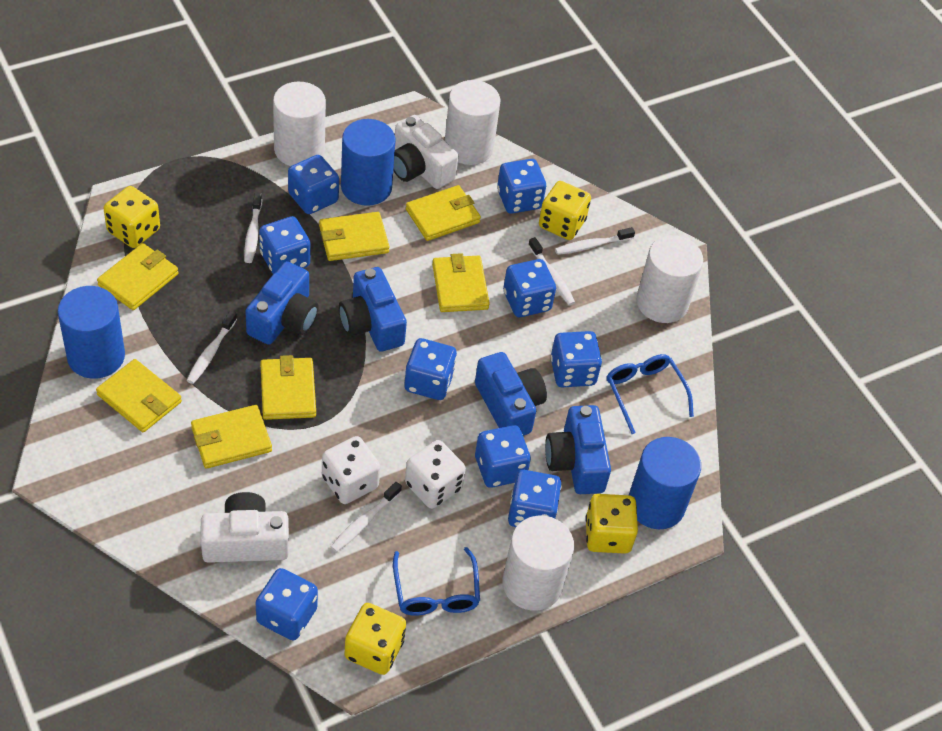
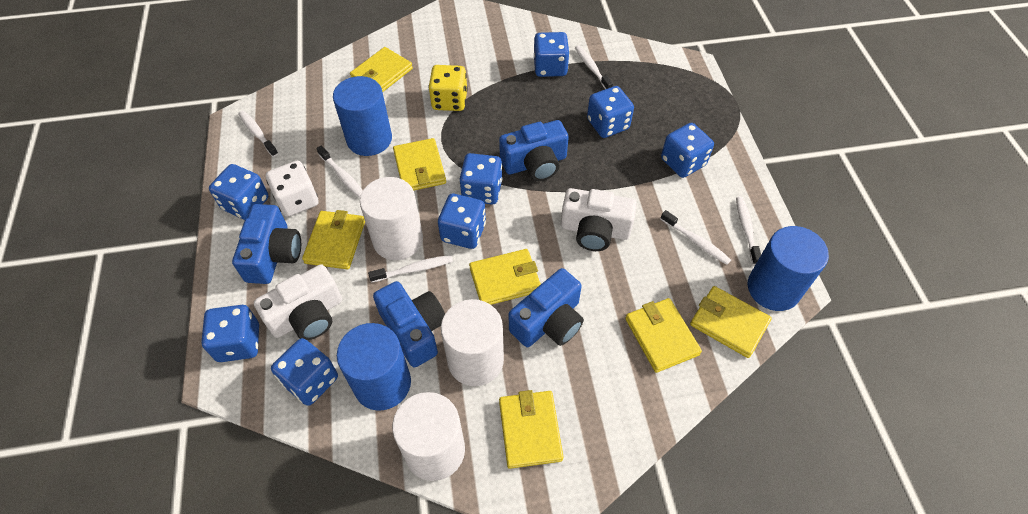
blue dice: [256,568,318,640] [259,216,310,274] [288,155,339,214] [404,338,457,400] [475,425,531,488] [497,159,546,214] [503,259,556,317] [508,470,561,527] [551,331,602,387] = 9 -> [201,305,259,362] [209,164,269,220] [271,338,338,406] [438,194,486,249] [459,153,502,204] [534,32,569,77] [587,86,634,138] [661,123,714,178] = 8
blue glasses: [393,547,480,616] [607,354,694,434] = 2 -> none = 0
white cylinder: [273,82,326,166] [445,80,501,165] [502,516,574,611] [636,235,703,323] = 4 -> [360,177,423,260] [392,392,465,481] [441,299,504,386] = 3
white dice: [322,436,380,504] [405,440,466,509] = 2 -> [266,161,318,217] = 1
white toothbrush: [187,311,237,384] [244,192,262,263] [331,482,402,552] [528,237,575,306] [555,227,635,255] = 5 -> [238,111,278,157] [316,145,363,198] [368,255,453,283] [575,46,613,89] [661,210,731,265] [736,197,761,265] = 6
yellow dice: [103,186,160,248] [344,603,406,675] [539,181,591,240] [585,494,638,554] = 4 -> [429,65,468,111] = 1

